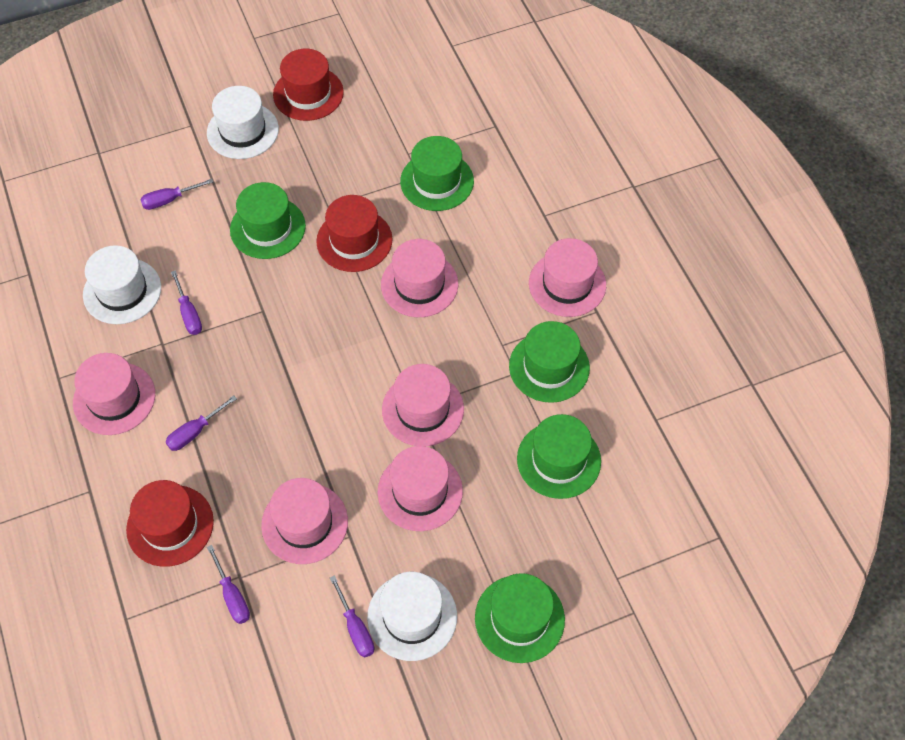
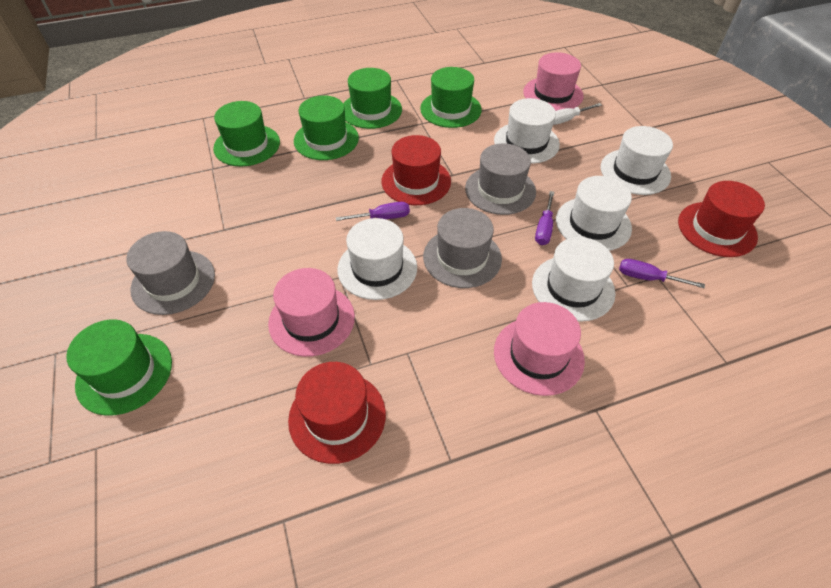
grey hat: none = 0 -> [127,231,215,315] [423,208,502,288] [465,143,536,215] = 3
pink hat: [73,353,155,435] [261,478,348,564] [378,446,463,531] [381,239,458,317] [382,364,464,446] [529,238,606,317] = 6 -> [268,268,355,357] [494,302,585,396] [523,52,583,111] = 3
purple screwdriver: [140,179,213,210] [166,395,237,451] [171,270,202,335] [207,545,250,624] [330,575,374,658] = 5 -> [336,202,410,221] [535,191,554,245] [619,259,705,288] = 3
white hat: [83,245,161,324] [207,86,279,159] [367,572,457,661] = 3 -> [338,218,417,300] [494,98,560,164] [532,237,616,322] [556,176,632,251] [601,126,673,195] = 5
white screwdriver: none = 0 -> [553,103,602,125] = 1

